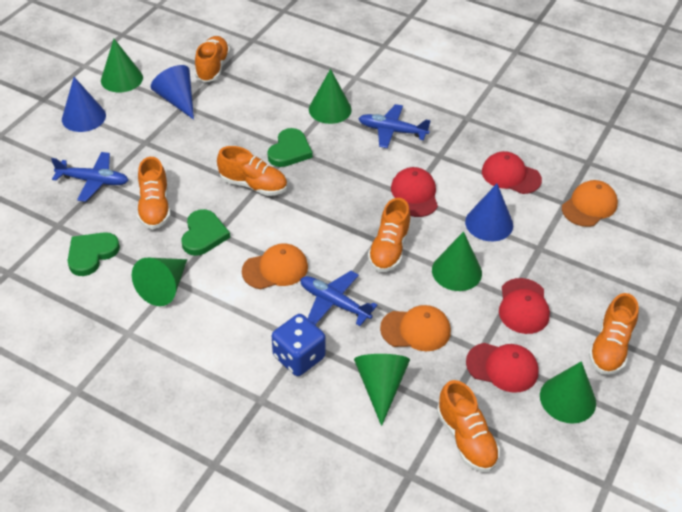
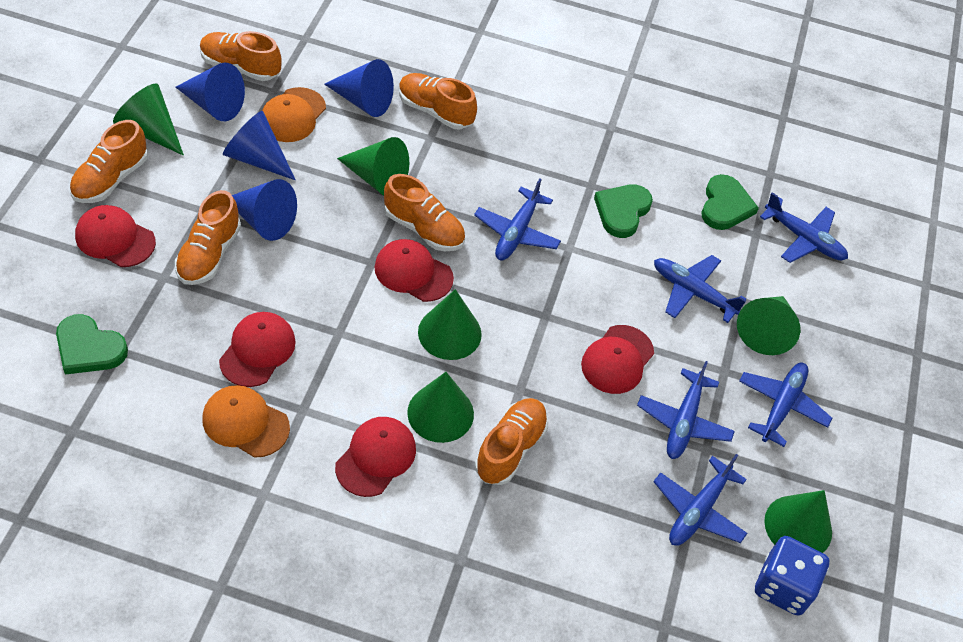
blue cone: [62,77,106,132] [151,65,194,120] [465,184,513,241] = 3 -> [175,63,245,121] [223,111,295,180] [232,179,297,241] [324,59,394,117] = 4
blue plane: [51,152,128,202] [300,271,378,326] [358,104,431,148] = 3 -> [474,178,561,260] [637,361,735,459] [653,454,748,546] [654,255,746,323] [739,363,833,447] [760,192,848,263] = 6
orange cap: [242,243,308,289] [380,305,451,351] [562,180,618,227] = 3 -> [202,385,290,458] [262,87,326,142] = 2
red cap: [391,167,438,217] [466,343,539,393] [482,151,542,194] [499,278,550,334] = 4 -> [75,205,156,267] [219,312,296,387] [335,417,416,497] [374,239,454,302] [581,325,654,394] = 5

